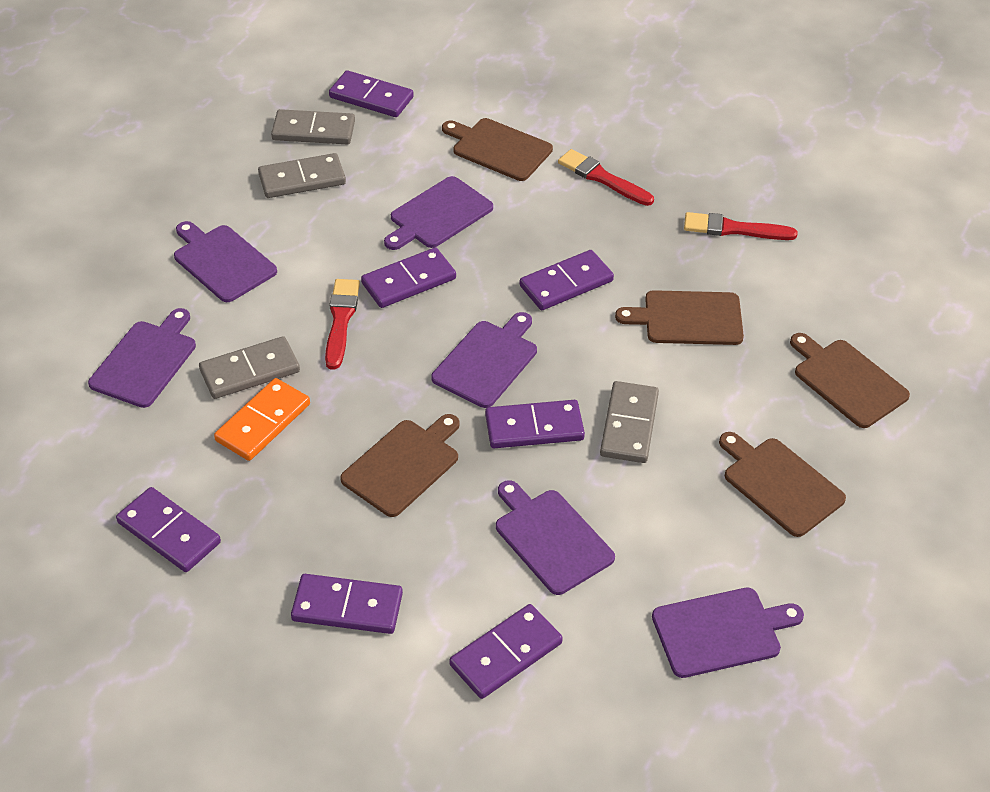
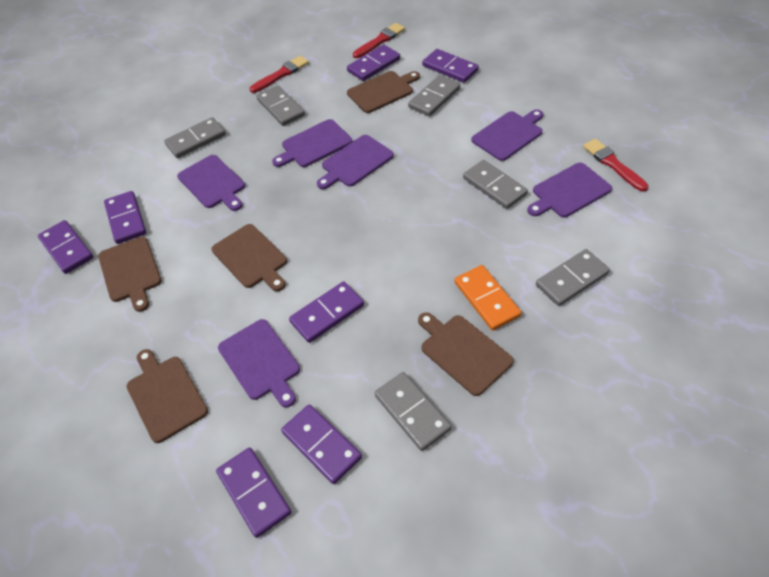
grey domino: [199,336,300,399] [258,153,346,198] [271,109,355,145] [600,381,659,463] = 4 -> [164,117,226,158] [256,85,305,126] [375,372,452,451] [408,75,460,116] [463,160,528,209] [536,249,610,306] = 6

